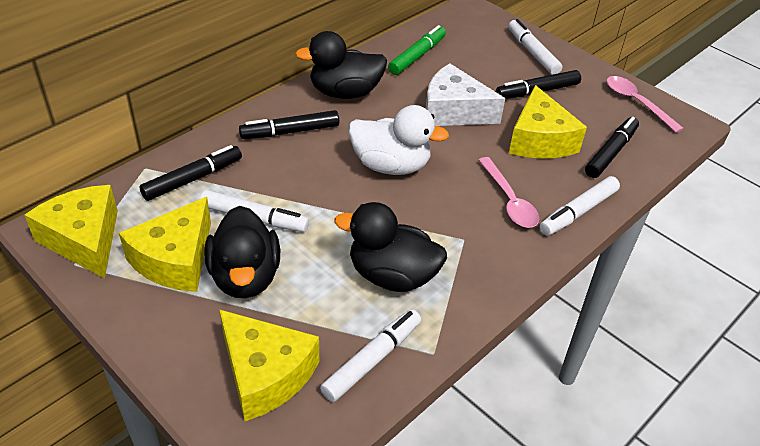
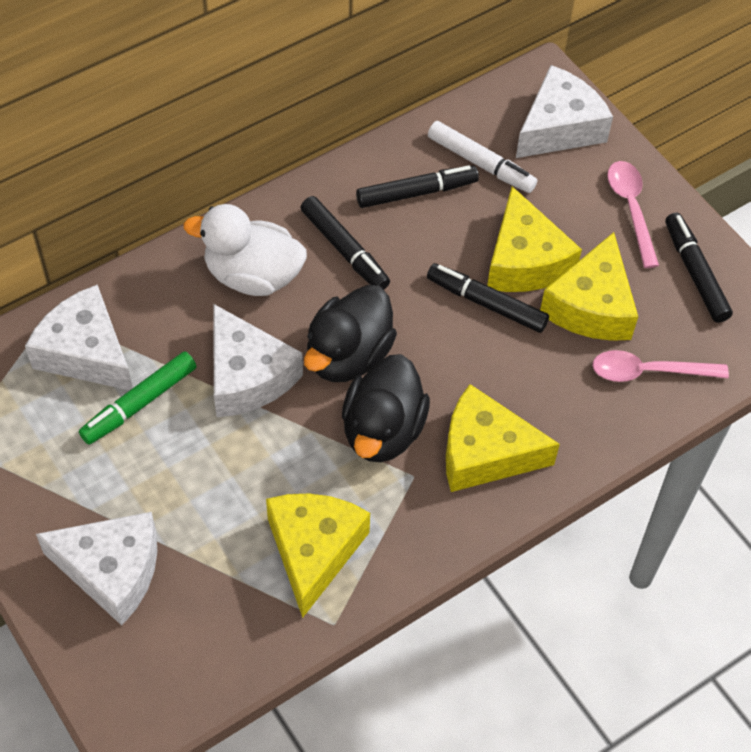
black duck: [205,206,280,298] [295,31,387,99] [335,202,447,292] = 3 -> [304,284,397,382] [342,354,430,462] = 2
white cheese: [426,63,505,126] = 1 -> [25,284,133,390] [36,512,157,625] [214,304,303,417] [516,65,613,158] = 4
white marker: [200,190,309,232] [320,309,421,402] [508,19,562,75] [540,176,620,236] = 4 -> [428,121,537,193] = 1

